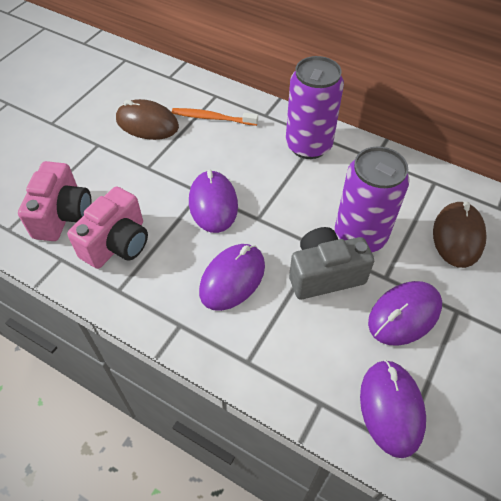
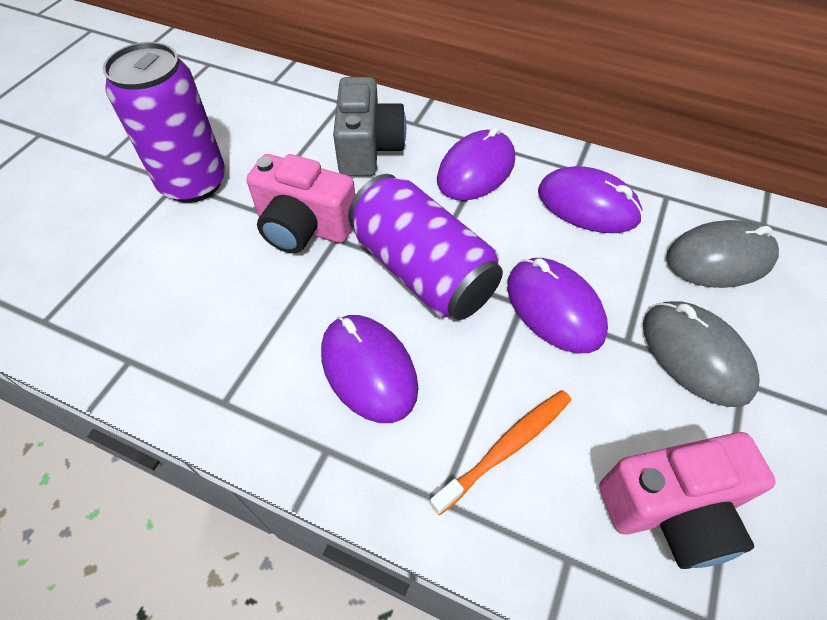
brown mouse: [116,99,179,140] [433,201,487,268] = 2 -> none = 0
grey mouse: none = 0 -> [643,301,760,407] [666,220,779,288] = 2

